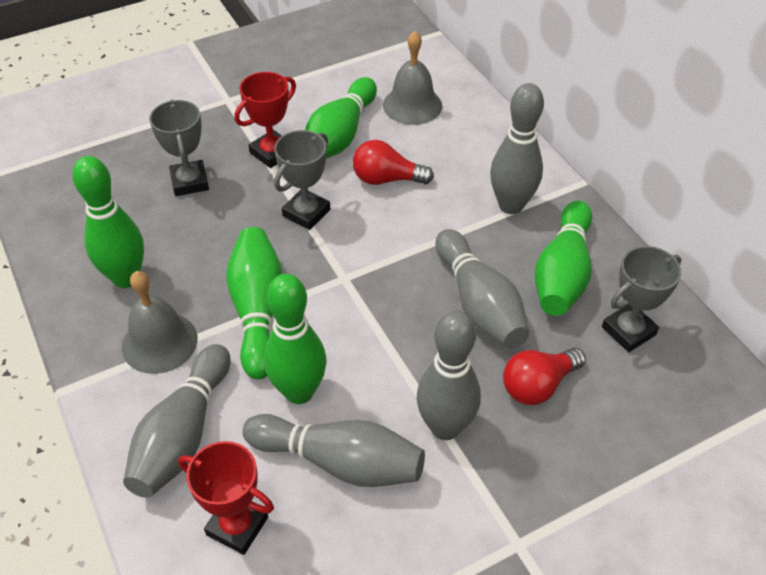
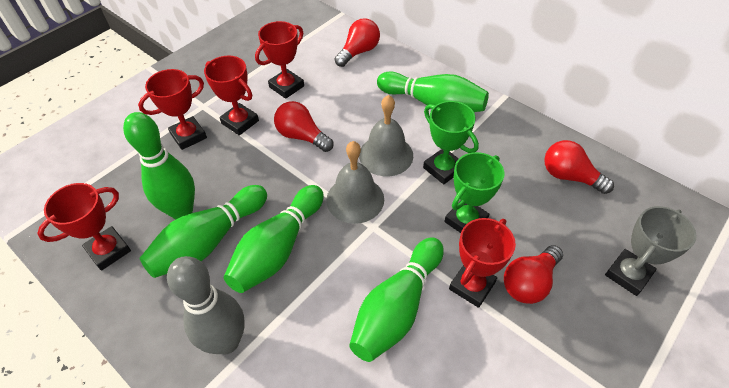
green trophy: none = 0 -> [423,101,479,184] [444,152,504,233] = 2
grey bowling pin: [123,344,230,498] [242,414,425,487] [416,311,481,440] [436,229,529,349] [490,83,544,214] = 5 -> [167,256,245,354] = 1
grey trophy: [149,100,209,196] [274,130,330,230] [602,246,681,352] = 3 -> [605,206,697,296] = 1
red light bulb: [353,140,434,185] [503,347,586,405] = 2 -> [274,101,333,152] [334,18,380,67] [504,245,563,304] [544,140,614,194] = 4
red trophy: [178,441,274,555] [234,72,296,168] = 2 -> [37,183,131,271] [138,69,207,150] [204,56,259,136] [255,21,304,99] [449,218,516,308] = 5

